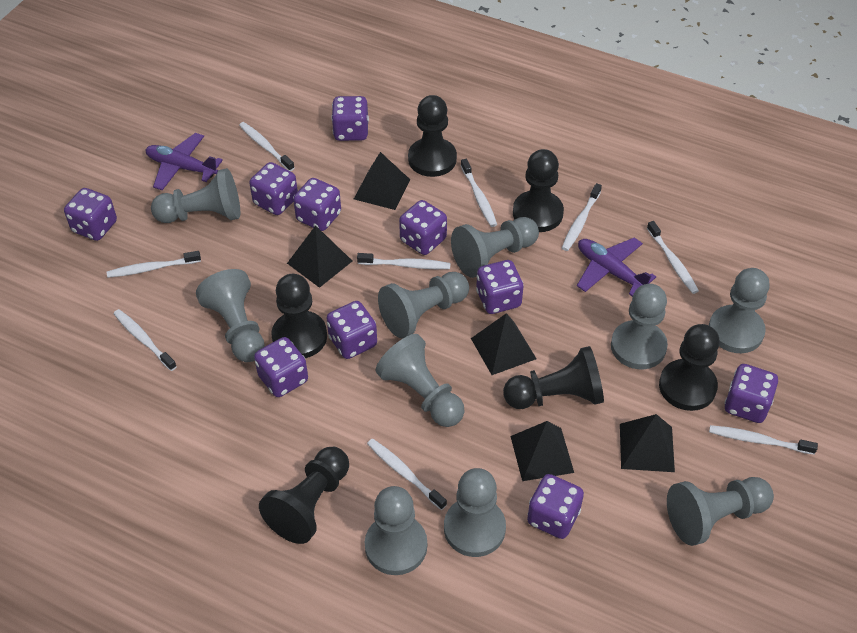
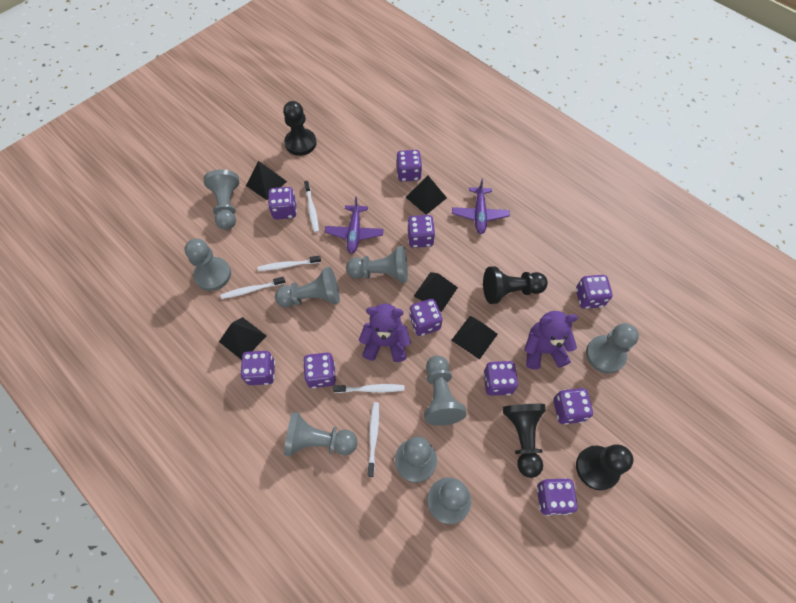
black pawn: [259,447,349,544] [271,274,327,358] [408,95,457,177] [503,346,604,409] [513,149,564,232] [659,324,720,411] = 6 -> [283,101,317,156] [483,266,548,304] [503,404,546,478] [576,444,634,490] = 4
grey pawn: [151,168,240,223] [196,269,265,362] [365,486,427,575] [375,334,464,427] [378,272,469,338] [444,468,506,557] [451,217,539,278] [611,284,668,369] [667,477,774,546] [709,268,770,353] = 10 -> [184,238,231,291] [204,169,239,230] [275,267,340,307] [284,412,357,456] [346,246,408,283] [395,436,437,483] [424,356,467,426] [427,478,471,524] [586,323,639,374] = 9
purple teddy bear: none = 0 -> [359,304,411,362] [524,311,578,369] = 2
white toothbrush: [107,251,201,278] [114,309,177,371] [239,122,295,171] [357,253,451,269] [367,438,447,510] [461,159,497,227] [562,183,602,251] [647,221,699,294] [709,425,818,455] = 9 -> [221,277,285,299] [257,256,321,271] [304,181,319,233] [333,384,405,393] [368,402,379,477] = 5

